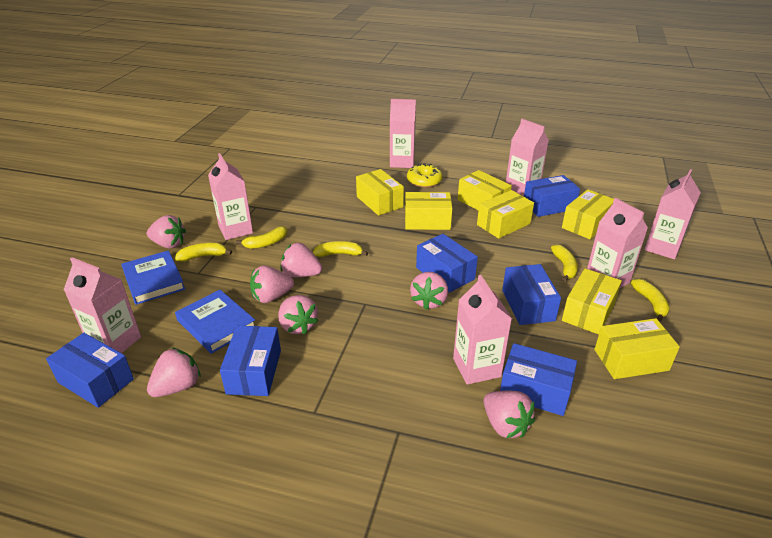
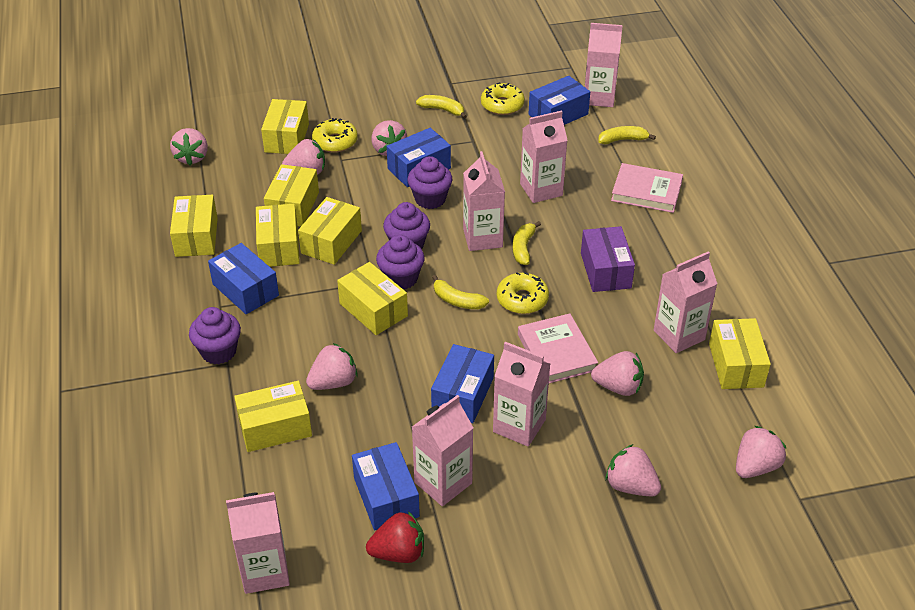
blue book: [121,250,185,305] [175,290,255,354] = 2 -> none = 0
blue box: [46,333,134,408] [220,326,281,396] [416,234,478,293] [500,343,577,416] [502,264,561,325] [524,175,580,217] = 6 -> [208,243,279,314] [352,442,420,531] [387,128,451,187] [431,344,494,423] [528,76,590,125] = 5
pink book: none = 0 -> [518,313,598,383] [611,163,683,213] = 2
purple box: none = 0 -> [581,226,635,292] = 1
purple cupcake: none = 0 -> [189,307,241,365] [376,235,425,290] [383,202,430,249] [408,156,452,209] = 4
red strawberry: none = 0 -> [366,511,424,563] = 1
yellow banana: [175,243,232,262] [236,226,287,249] [313,241,368,257] [551,245,578,282] [631,279,670,322] = 5 -> [416,95,467,119] [432,275,489,309] [513,221,541,265] [598,126,656,144] = 4
yellow box: [356,169,404,216] [405,192,452,230] [458,170,512,210] [477,190,534,239] [562,189,614,239] [562,268,622,335] [594,318,680,379] = 7 -> [170,195,218,257] [234,381,312,452] [256,204,300,267] [261,99,309,154] [264,164,319,226] [298,197,362,265] [337,262,408,335] [709,318,771,389] = 8
yellow donut: [407,163,443,188] = 1 -> [312,118,358,153] [481,82,525,115] [497,272,549,314] = 3

